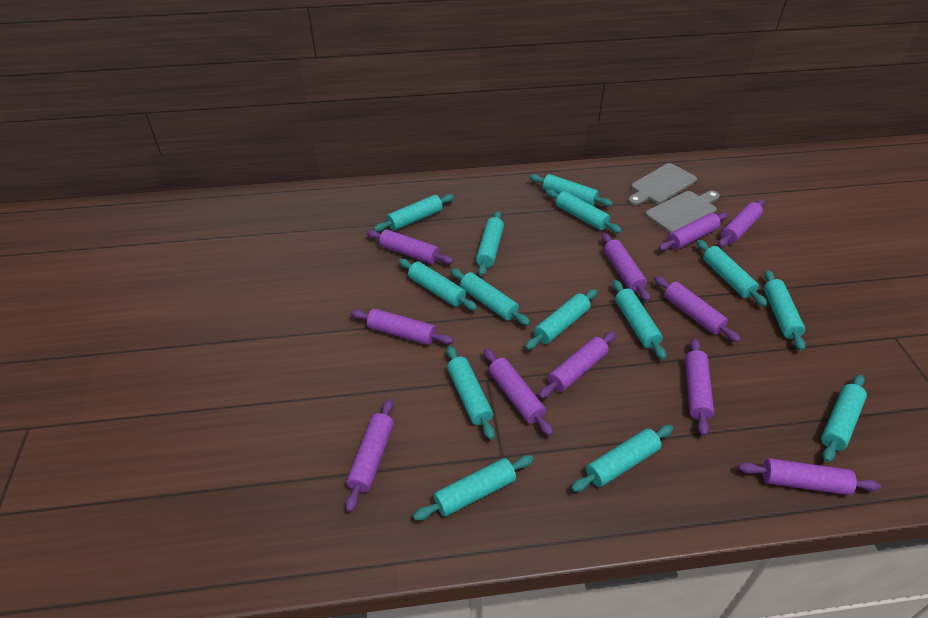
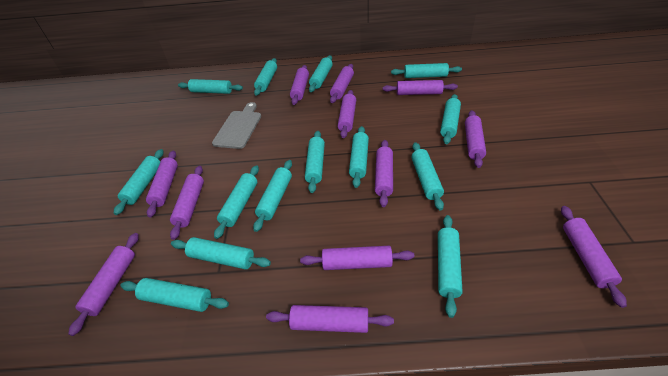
grey cutting board: [628,163,697,205] [645,191,720,233] = 2 -> [212,102,261,149] = 1
purple rolling pin: [345,399,394,512] [350,308,454,345] [366,229,454,264] [483,348,553,436] [538,332,616,399] [602,233,650,302] [654,276,741,342] [658,212,728,251] [685,338,714,436] [718,199,765,247] [738,458,881,495] = 11 -> [68,233,139,336] [146,151,178,218] [170,166,204,240] [266,305,394,333] [290,65,309,105] [300,246,414,270] [330,64,354,103] [338,90,356,138] [375,140,393,207] [383,80,458,95] [465,110,486,168] [561,206,627,308] = 12

